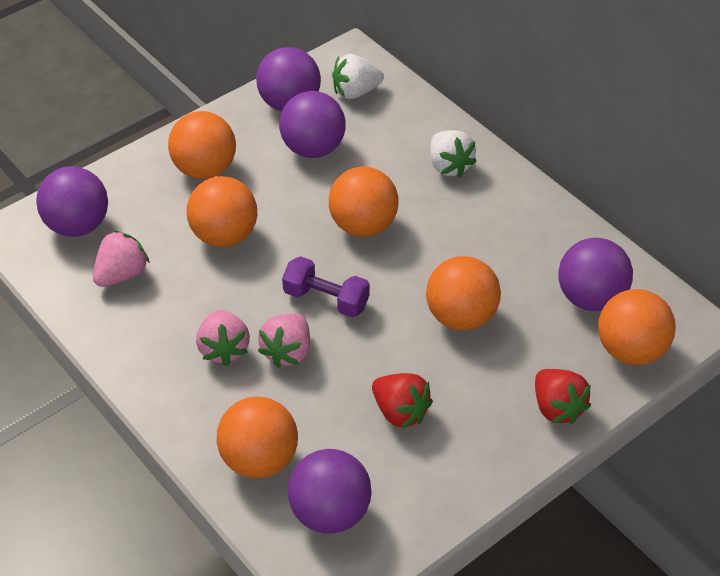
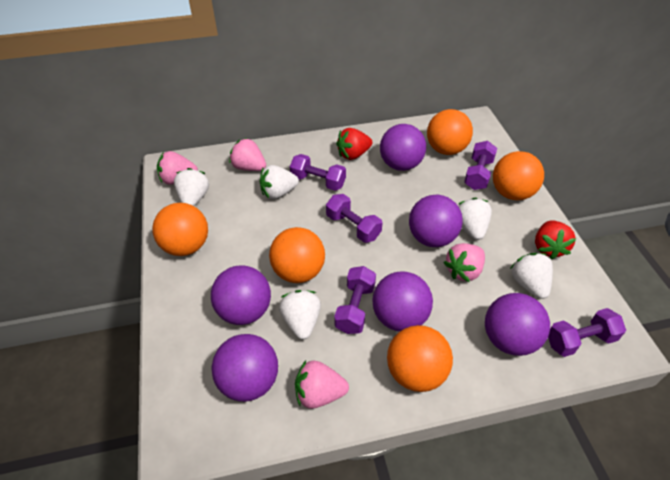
orange ball: [168,111,236,179] [187,176,257,247] [217,397,298,478] [329,166,398,237] [426,256,501,331] [598,289,676,365] = 6 -> [152,203,208,256] [269,227,325,283] [387,325,453,392] [427,109,473,155] [493,151,544,200] = 5
pink strawberry: [93,230,150,287] [196,310,250,366] [258,313,310,368] = 3 -> [157,151,198,185] [229,138,266,171] [295,361,349,409] [443,243,485,282] = 4
purple ball: [36,166,108,237] [256,47,321,111] [279,91,345,158] [288,449,372,534] [558,238,633,311] = 5 -> [211,265,271,325] [211,334,278,402] [372,271,433,331] [380,124,426,171] [409,194,463,247] [485,293,550,356] = 6
purple dumbbell: [282,256,370,318] = 1 -> [290,154,346,191] [326,194,383,243] [334,266,376,334] [464,141,497,190] [548,308,626,357] = 5
white strawberry: [332,54,384,99] [430,130,477,178] = 2 -> [174,168,209,206] [259,165,299,199] [279,290,321,340] [458,197,492,240] [510,253,553,299] = 5

